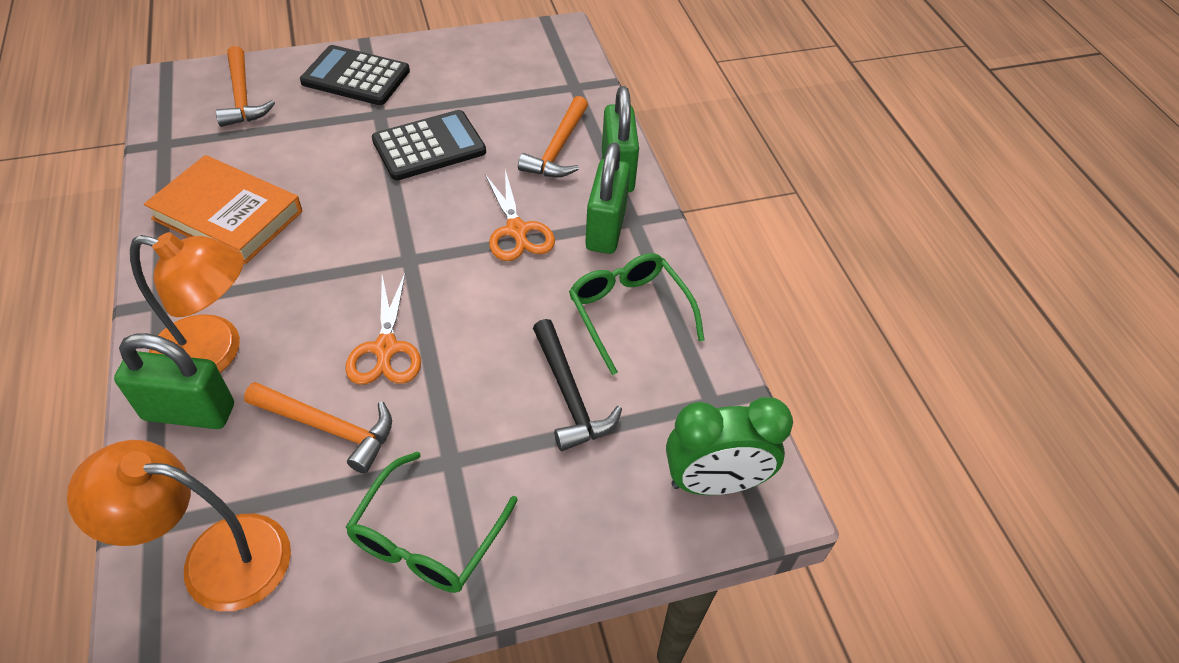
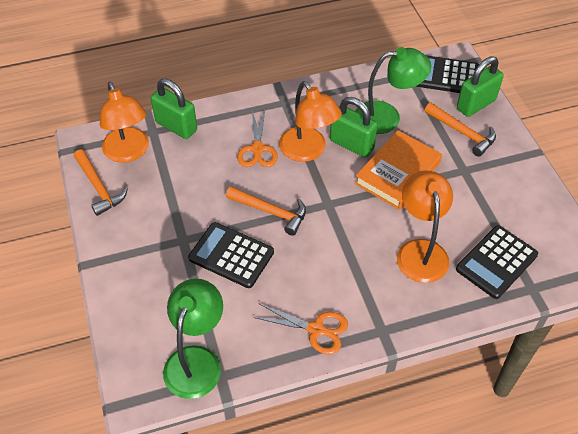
black calculator: [300,45,410,105] [372,110,486,180] = 2 -> [188,222,274,288] [417,55,479,93] [456,225,538,299] = 3
black hammer: [533,319,622,451] = 1 -> none = 0
green clock: [666,397,793,495] = 1 -> none = 0
green glasses: [345,451,518,593] [569,253,705,375] = 2 -> none = 0
green lamp: none = 0 -> [163,279,223,399] [355,47,431,134] = 2
orange lamp: [67,440,291,611] [130,232,244,373] = 2 -> [100,82,149,163] [279,81,342,162] [397,171,453,283] = 3

